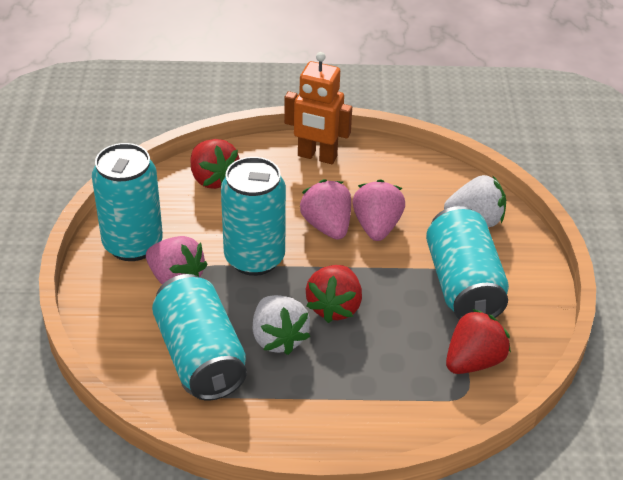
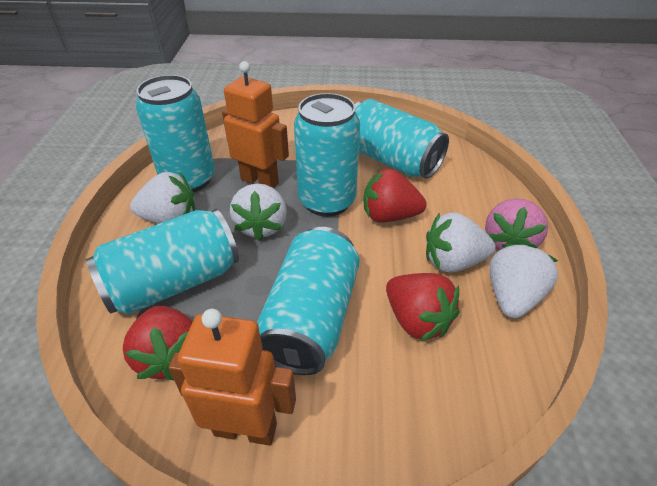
orange robot: [284,52,352,164] = 1 -> [168,309,296,446] [222,61,289,188] = 2
pink strawberry: [146,236,207,285] [299,179,351,239] [352,179,405,241] = 3 -> [485,198,548,250] = 1
turquoise can: [92,143,163,261] [152,274,247,400] [221,157,286,276] [426,206,509,320] = 4 -> [86,209,239,315] [136,75,215,192] [257,227,360,375] [294,93,360,217] [355,99,449,179] = 5
white strawberry: [253,295,310,355] [444,175,506,227] = 2 -> [130,172,195,224] [230,183,287,241] [426,212,496,273] [489,244,558,318] = 4

